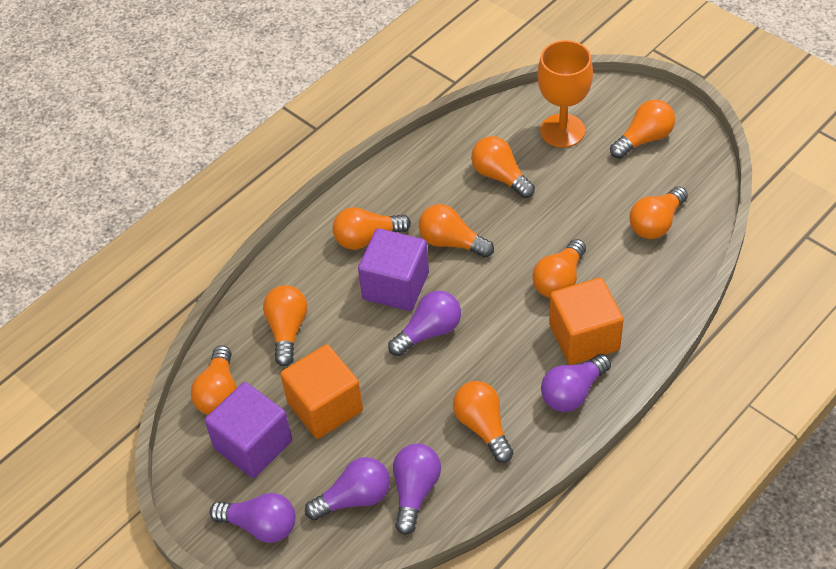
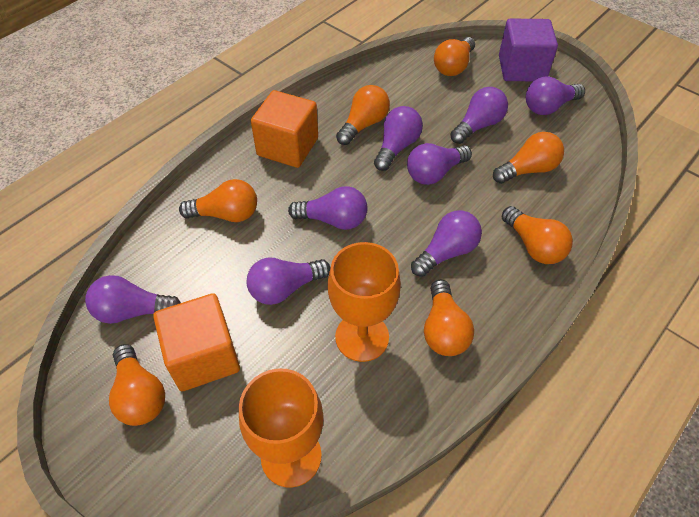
orange goblet: [537,40,593,148] = 1 -> [239,368,324,488] [328,242,401,362] = 2
orange light bulb: [191,345,237,415] [263,285,307,366] [333,207,411,250] [419,204,494,258] [453,381,513,463] [471,136,535,198] [533,239,586,298] [610,100,675,159] [629,186,688,239] = 9 -> [109,344,165,426] [179,179,257,222] [336,85,390,145] [424,280,474,356] [434,37,475,76] [493,132,564,184] [502,206,573,264] = 7
purple cube: [205,382,292,478] [358,228,429,311] = 2 -> [499,19,558,81] = 1
purple light bulb: [210,493,296,543] [305,457,390,520] [388,291,461,356] [393,444,441,535] [541,354,611,412] = 5 -> [85,275,181,324] [247,258,330,305] [288,186,367,230] [374,106,423,171] [407,143,472,185] [411,210,482,277] [450,87,508,144] [526,76,585,115] = 8

